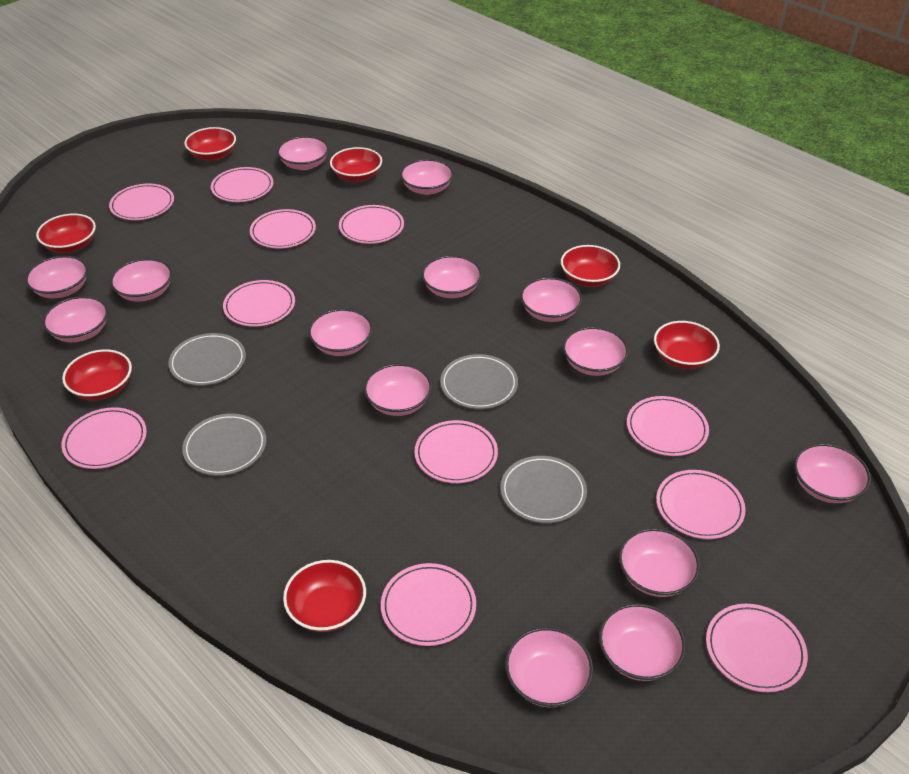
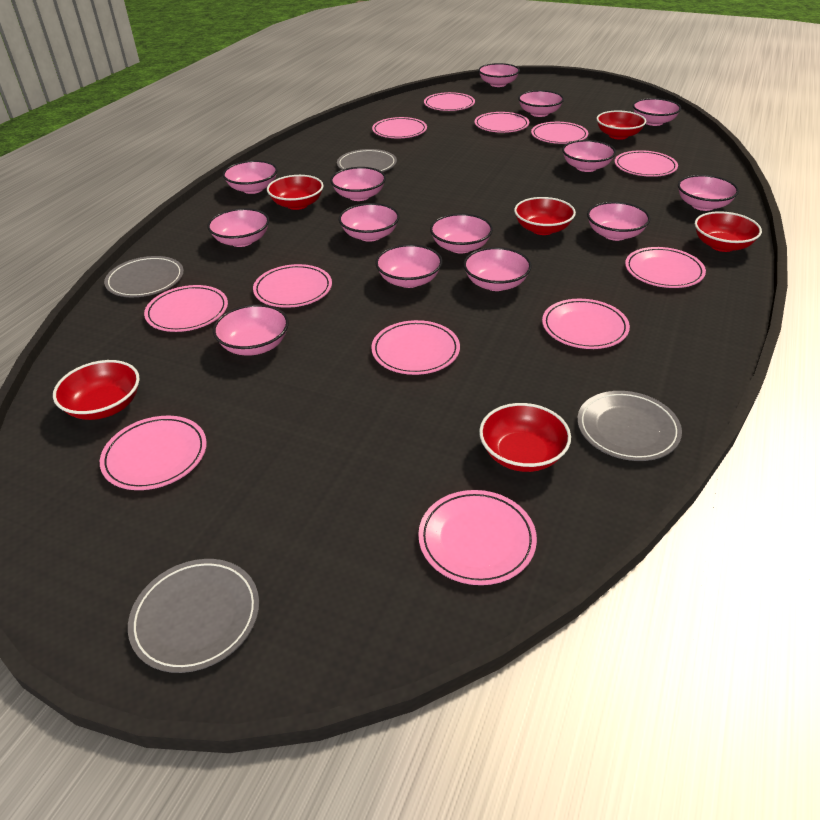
pink plate: [62,407,147,469] [109,184,174,220] [211,167,273,202] [223,280,295,327] [250,209,316,248] [339,205,404,244] [381,563,476,646] [415,420,498,483] [627,396,709,456] [656,470,746,539] [706,604,808,692] = 11 -> [100,416,207,490] [144,285,228,332] [253,264,332,308] [371,320,460,375] [372,117,427,138] [418,490,537,585] [424,92,475,111] [475,112,529,133] [531,122,588,144] [542,299,630,349] [615,150,678,177] [625,247,706,288] = 12
red bowl: [36,214,96,253] [62,349,132,400] [184,127,236,161] [283,560,366,632] [330,147,382,182] [561,245,620,287] [654,321,720,369] = 7 -> [53,360,140,420] [267,175,324,210] [479,403,571,472] [514,197,576,235] [596,110,646,140] [695,211,762,252] = 6

